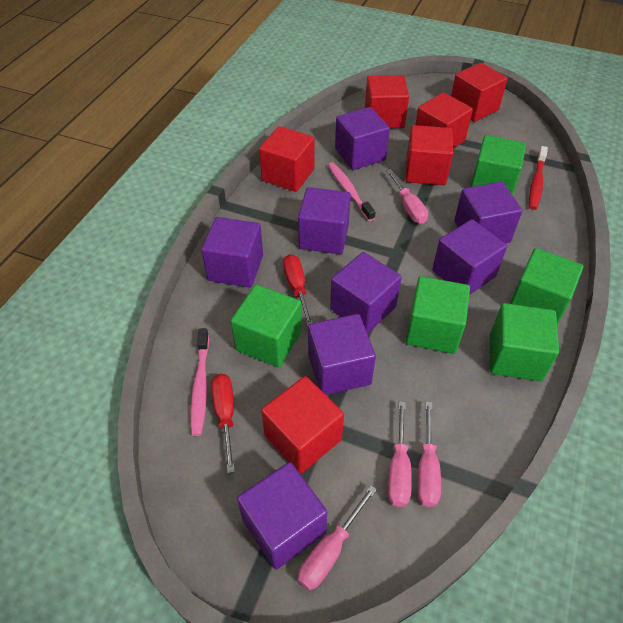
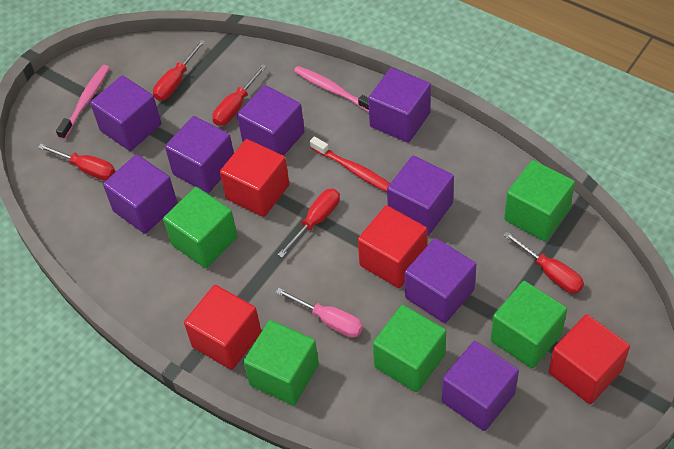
pink screwdriver: [298,485,377,590] [386,169,428,224] [388,401,412,507] [417,401,441,507] = 4 -> [275,288,363,338] = 1
red cube: [259,126,315,192] [261,376,344,474] [365,75,409,128] [406,125,453,185] [415,92,473,148] [451,63,508,122] = 6 -> [184,285,261,370] [220,139,289,217] [358,205,427,288] [549,314,630,404] = 4
red screwdriver: [211,374,235,473] [283,254,313,327] = 2 -> [38,144,115,180] [153,40,205,101] [212,64,267,126] [278,189,340,258] [503,232,584,293] = 5

